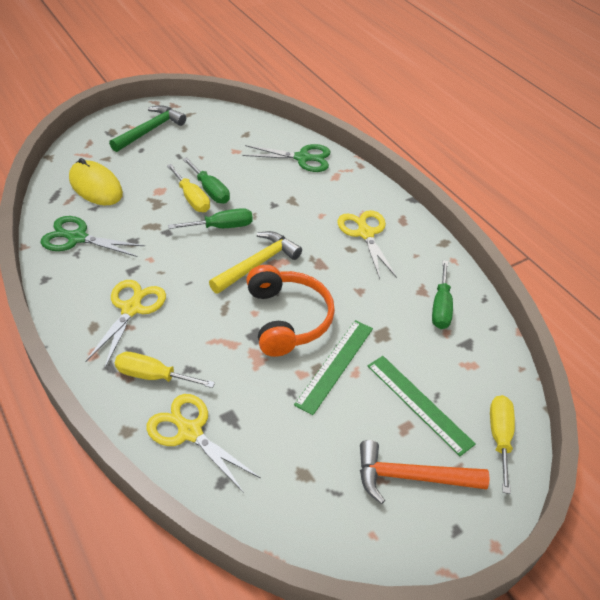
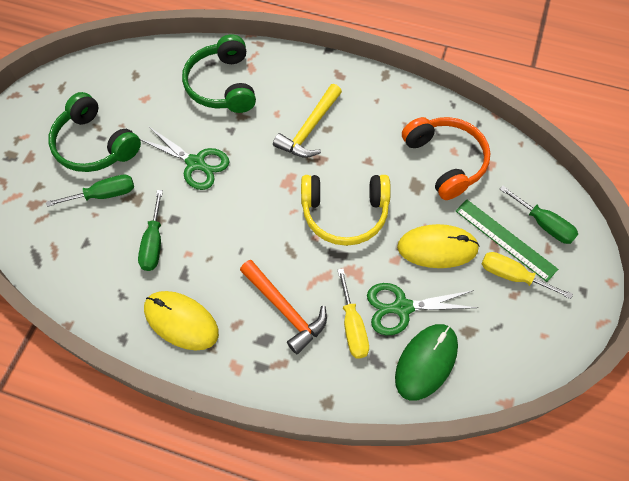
green hammer: [109,105,186,152] = 1 -> none = 0
green headphones: none = 0 -> [48,92,141,172] [182,34,256,113] = 2
green mouse: none = 0 -> [395,324,458,401] = 1
green ruler: [294,320,373,415] [368,356,476,456] = 2 -> [456,200,558,282] = 1
yellow headphones: none = 0 -> [301,175,391,246] = 1
yellow mouse: [69,158,123,205] = 1 -> [144,291,219,351] [397,224,480,268] = 2
yellow scissors: [85,280,166,368] [146,394,260,493] [337,210,397,279] = 3 -> none = 0
yellow screwdriver: [115,352,215,388] [167,164,210,212] [490,395,515,494] = 3 -> [338,269,369,359] [482,252,573,299] = 2

